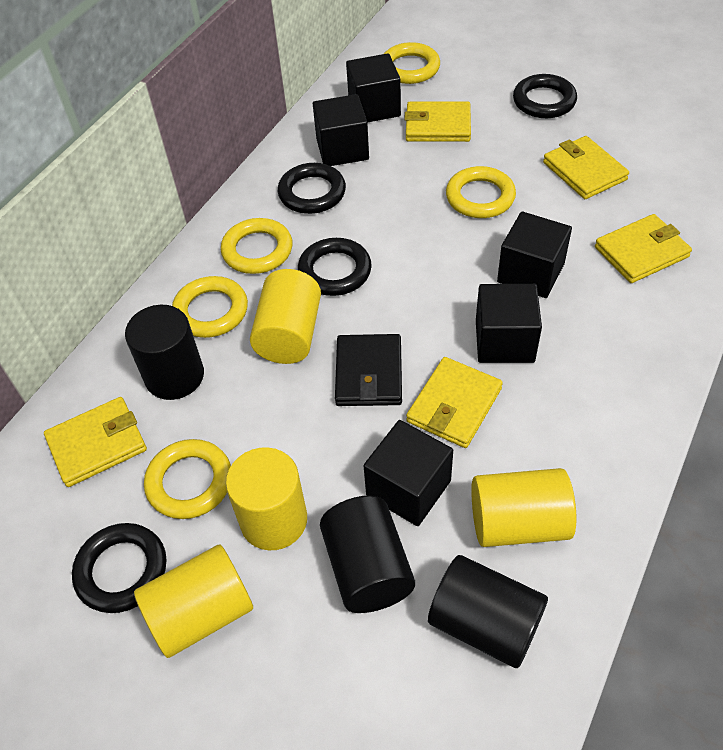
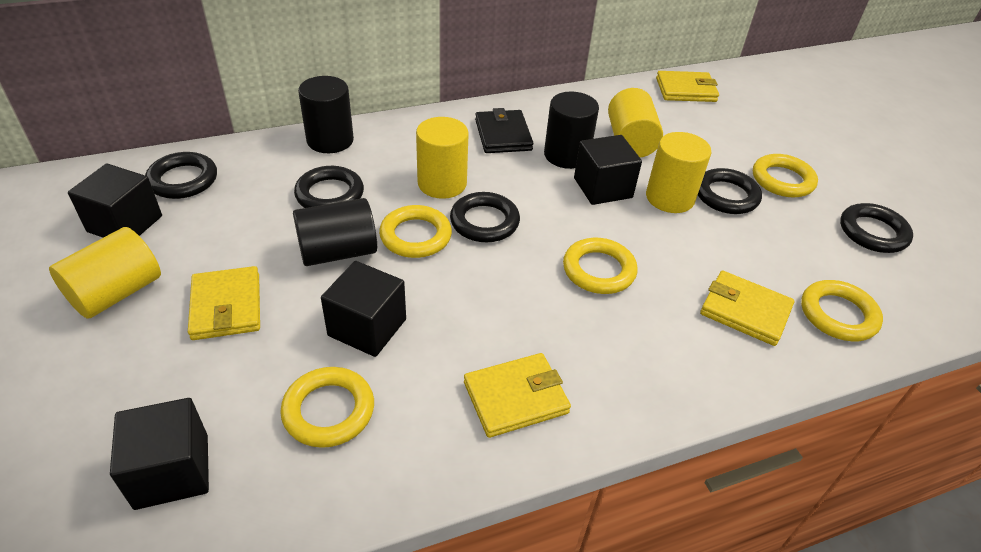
black cube: [313,94,369,166] [346,53,401,122] [363,420,453,526] [476,284,542,363] [497,212,572,298] = 5 -> [68,164,162,238] [110,398,209,510] [321,261,406,357] [574,135,642,205] = 4
black ring: [72,523,167,613] [278,163,346,214] [298,238,372,296] [513,74,577,118] = 4 -> [145,152,217,199] [294,166,364,208] [450,192,520,242] [698,168,762,214] [840,203,913,253] = 5
yellow wallet: [44,397,147,487] [404,101,471,142] [406,357,503,448] [543,136,629,199] [595,214,692,283] = 5 -> [188,266,260,340] [464,353,571,438] [656,71,719,102] [700,271,794,346] = 4

